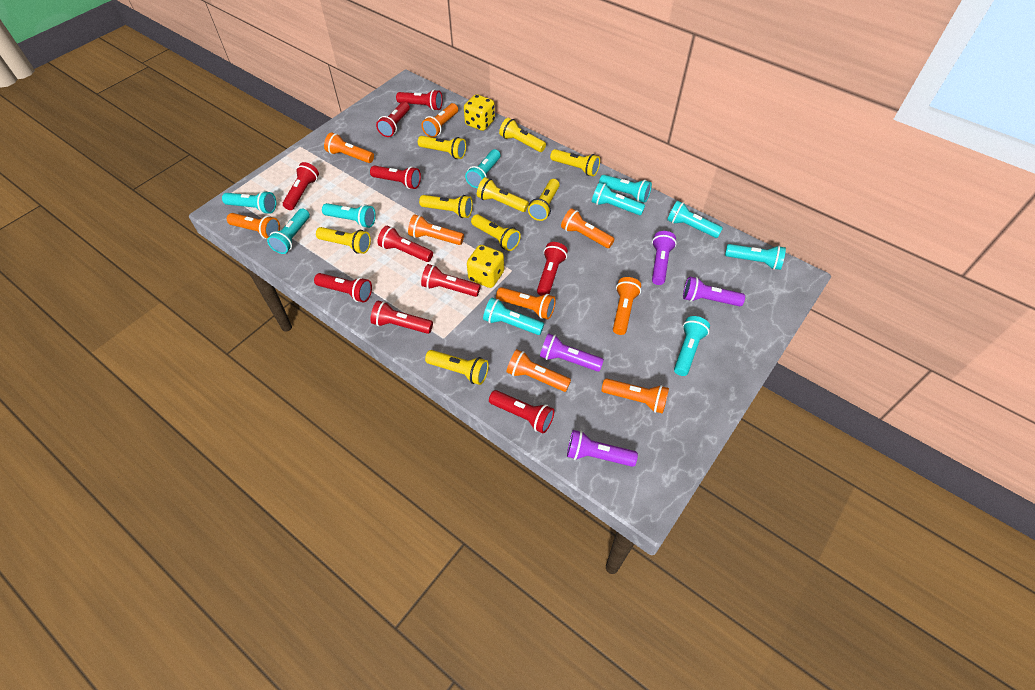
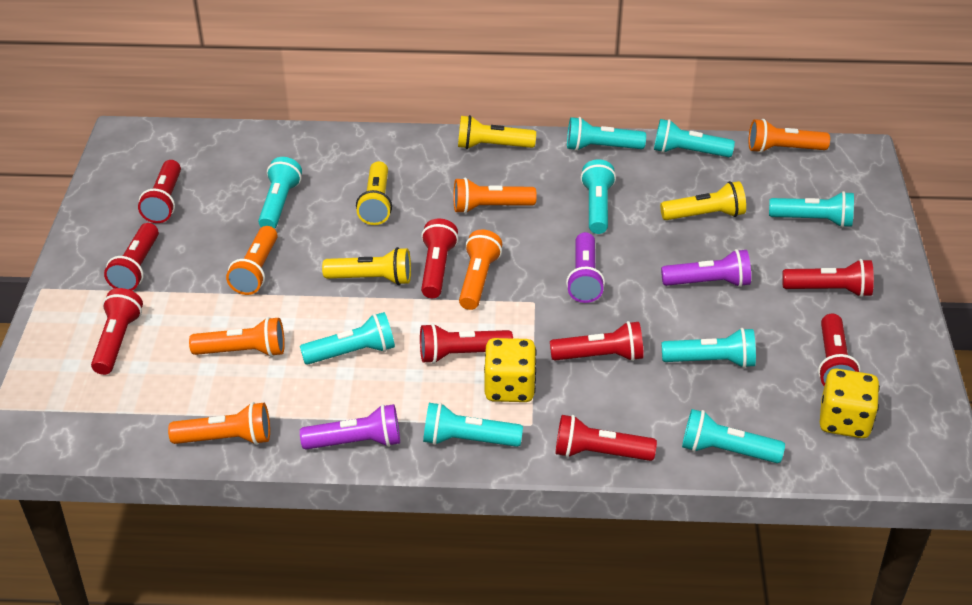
orange flashlight: [227,213,280,239] [324,132,374,163] [408,214,464,245] [422,103,458,138] [496,287,556,319] [506,349,571,392] [561,208,615,248] [602,378,669,414] [613,277,641,335] = 9 -> [168,402,270,445] [189,317,285,357] [226,226,277,295] [453,178,537,214] [459,229,502,310] [748,119,830,153] = 6
purple flashlight: [540,333,604,372] [567,430,638,467] [652,231,677,285] [683,276,745,306] = 4 -> [300,404,400,450] [566,232,605,303] [661,249,751,287] = 3
red flashlight: [283,162,319,210] [314,273,372,302] [370,165,421,189] [370,301,433,334] [376,101,410,137] [377,225,433,262] [396,89,443,111] [421,264,480,297] [489,390,554,433] [537,242,568,296] = 10 -> [91,288,143,375] [104,223,159,291] [138,160,181,223] [420,323,513,364] [421,219,458,298] [550,321,644,361] [556,415,657,461] [782,259,874,297] [818,314,860,386] = 9
turquoise flashlight: [222,191,276,214] [267,208,310,254] [322,203,376,228] [465,149,500,188] [483,298,544,335] [592,182,645,215] [599,175,652,203] [667,200,723,238] [674,316,710,376] [725,244,786,270] = 10 -> [258,157,302,229] [300,312,395,365] [423,402,523,447] [567,117,646,151] [580,159,616,234] [654,119,735,157] [662,328,756,368] [682,409,785,463] [769,191,854,228] = 9
yellow flashlight: [316,227,371,254] [418,136,466,159] [419,195,473,218] [425,350,489,385] [471,214,521,251] [477,177,529,212] [499,117,546,152] [528,179,560,221] [550,149,600,176] = 9 -> [322,247,411,285] [356,161,392,225] [458,115,536,149] [660,181,746,220] = 4

